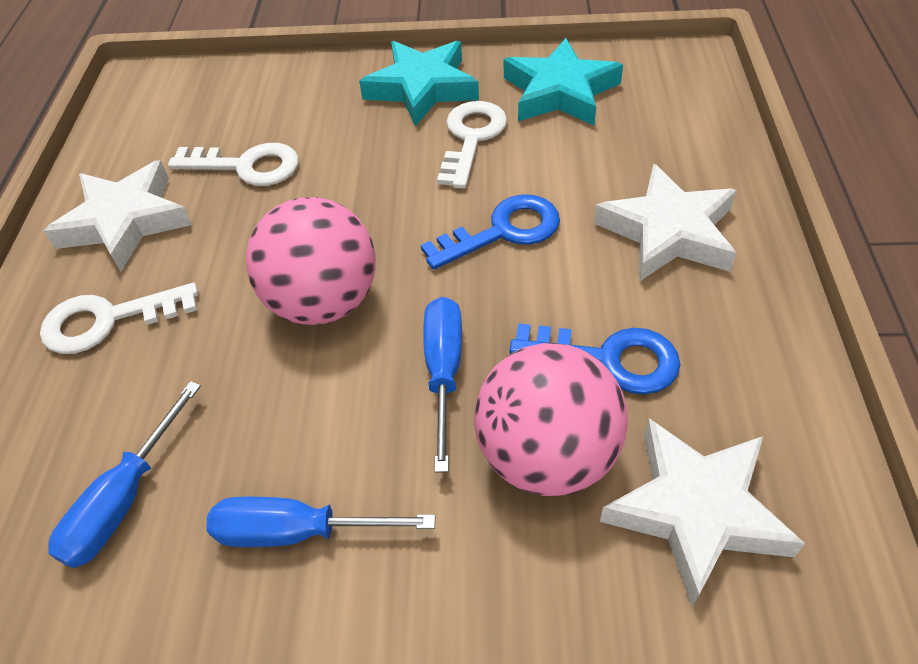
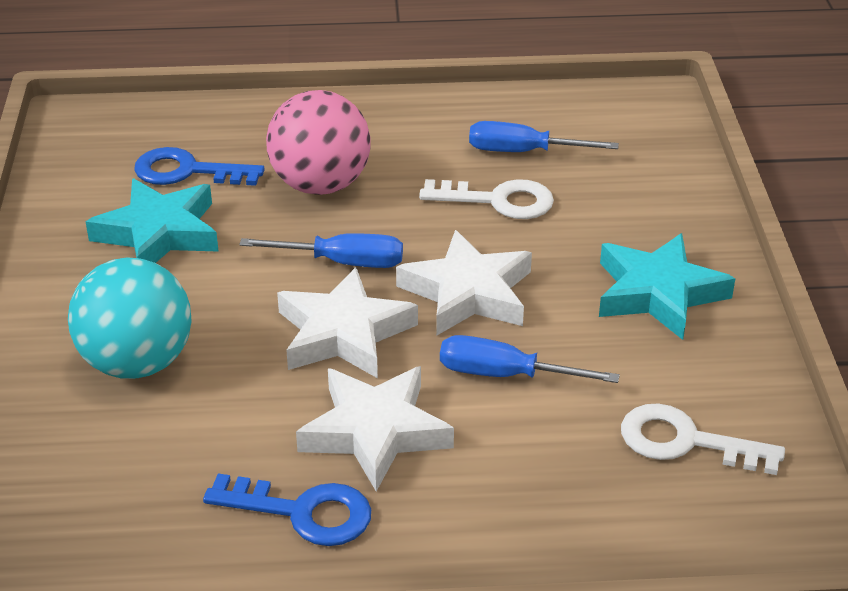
pink ball: [246,197,376,325] [475,343,628,496] = 2 -> [266,90,370,195] = 1
turquoise ball: none = 0 -> [68,257,192,379] = 1
white key: [40,283,198,354] [168,143,298,186] [437,101,507,189] = 3 -> [419,179,554,219] [621,403,785,475] = 2

